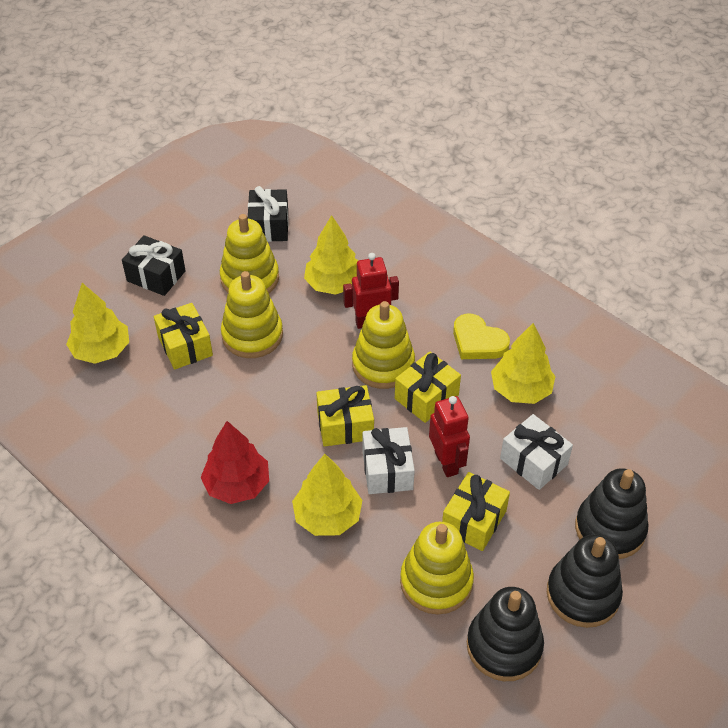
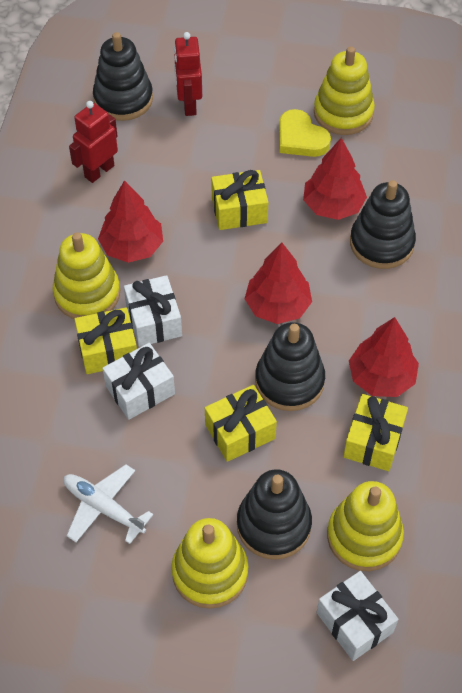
black gift: [122,235,186,296] [248,186,289,242] = 2 -> none = 0
black stacking toy: [467,587,544,681] [547,534,623,628] [575,468,648,559] = 3 -> [93,32,153,121] [237,469,312,560] [255,322,325,411] [350,180,416,269] = 4
red tree: [200,421,269,504] = 1 -> [98,180,163,263] [245,242,312,324] [303,138,367,220] [349,317,419,397] = 4
white gift: [363,427,415,494] [500,414,573,490] = 2 -> [102,343,175,420] [124,275,182,347] [317,571,398,661] = 3
white plane: none = 0 -> [63,465,153,544] = 1
yellow tree: [66,283,129,364] [292,454,362,536] [304,215,358,295] [491,323,556,404] = 4 -> none = 0

